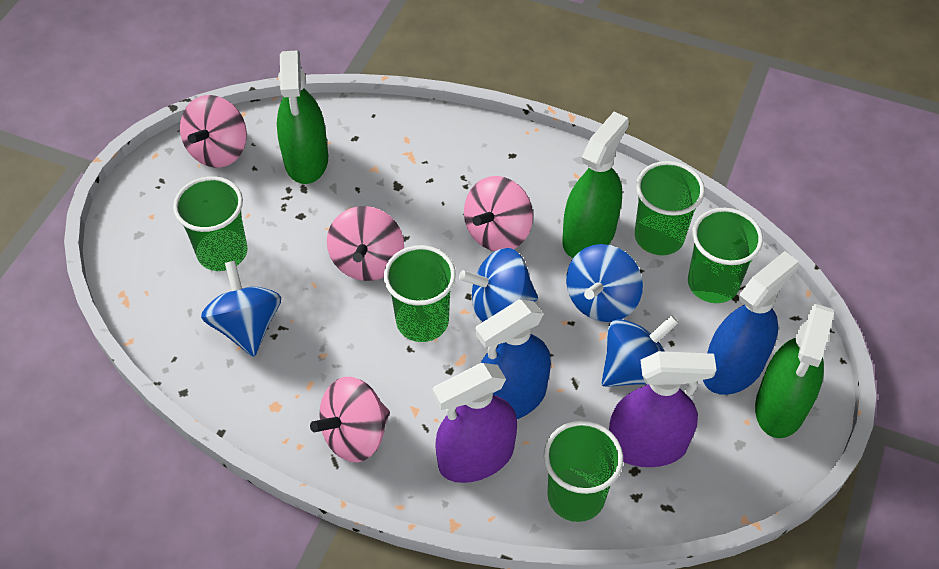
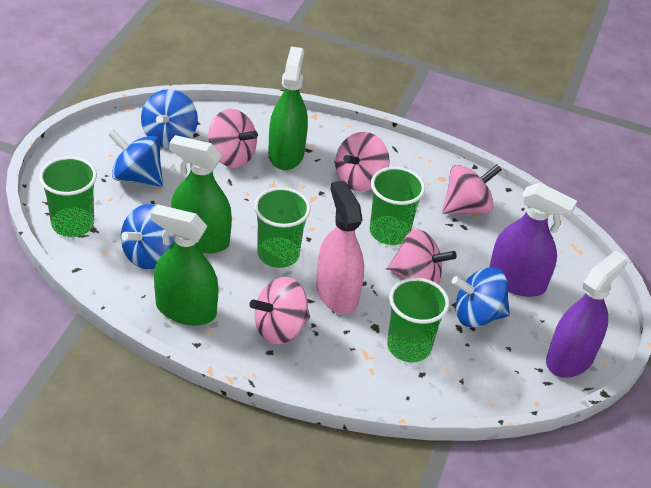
blue spray bottle: [475,300,551,419] [703,251,799,395] = 2 -> none = 0
green cup: [173,176,248,271] [384,245,456,342] [544,421,623,522] [635,161,705,255] [688,208,763,303] = 5 -> [39,156,97,237] [254,187,311,268] [370,167,425,245] [387,277,449,362] = 4
pink spinning top: [180,95,247,168] [310,377,390,462] [327,206,404,281] [464,176,533,251] = 4 -> [208,109,258,168] [249,277,310,344] [335,132,389,191] [388,229,457,284] [442,164,502,214] = 5
pink spray bottle: none = 0 -> [316,181,364,314] = 1

